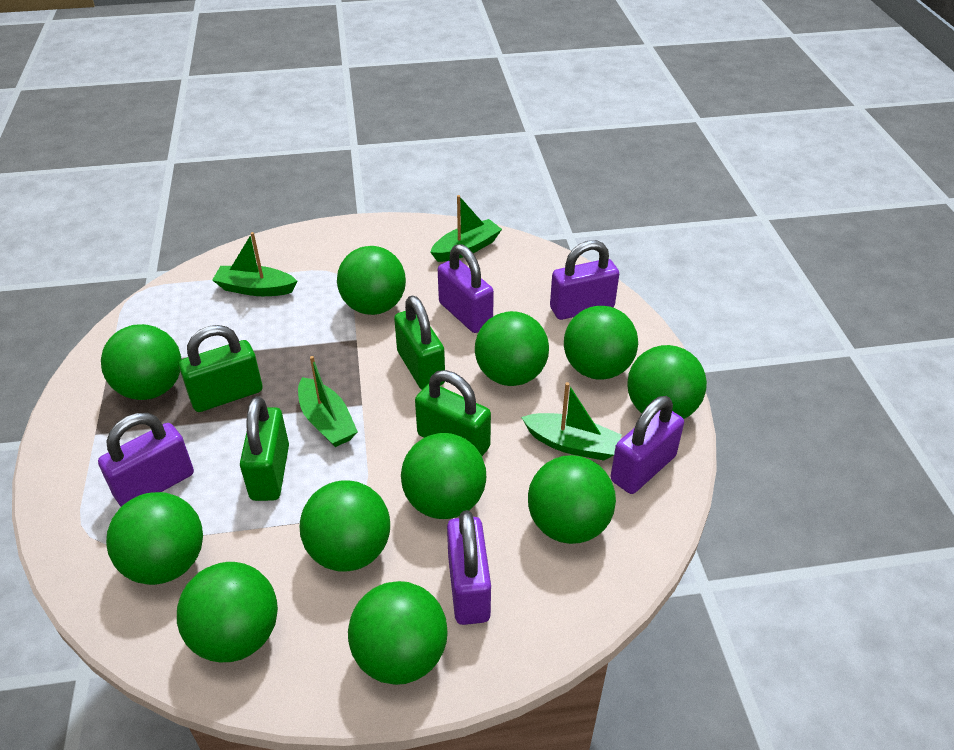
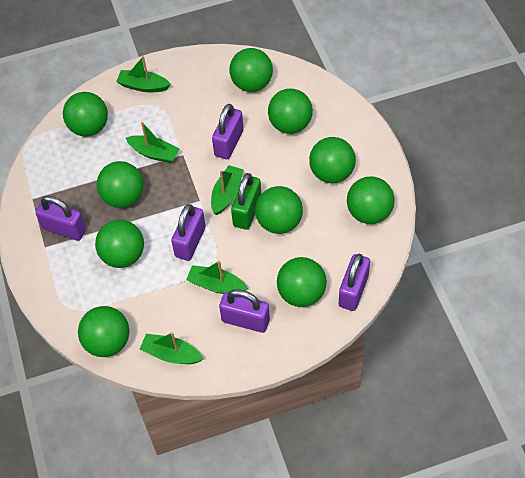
green ball: [101,324,182,400] [106,492,203,585] [177,562,278,662] [300,480,390,572] [337,246,406,315] [348,581,448,685] [401,433,486,519] [475,311,549,386] [528,455,616,544] [564,306,638,380] [627,345,707,419] = 11 -> [63,92,108,136] [78,306,130,357] [95,220,144,268] [97,161,144,208] [229,48,273,92] [255,186,303,234] [268,89,313,134] [277,257,327,307] [309,137,356,183] [347,176,395,224] = 10
green boat: [212,232,297,296] [298,356,358,447] [430,195,502,262] [521,382,622,460] = 4 -> [116,56,171,92] [126,122,180,163] [140,332,203,364] [186,261,248,294] [211,165,244,215] = 5
green padlock: [179,325,263,412] [240,396,289,501] [394,296,445,390] [415,370,491,456] = 4 -> [231,173,261,230] = 1

